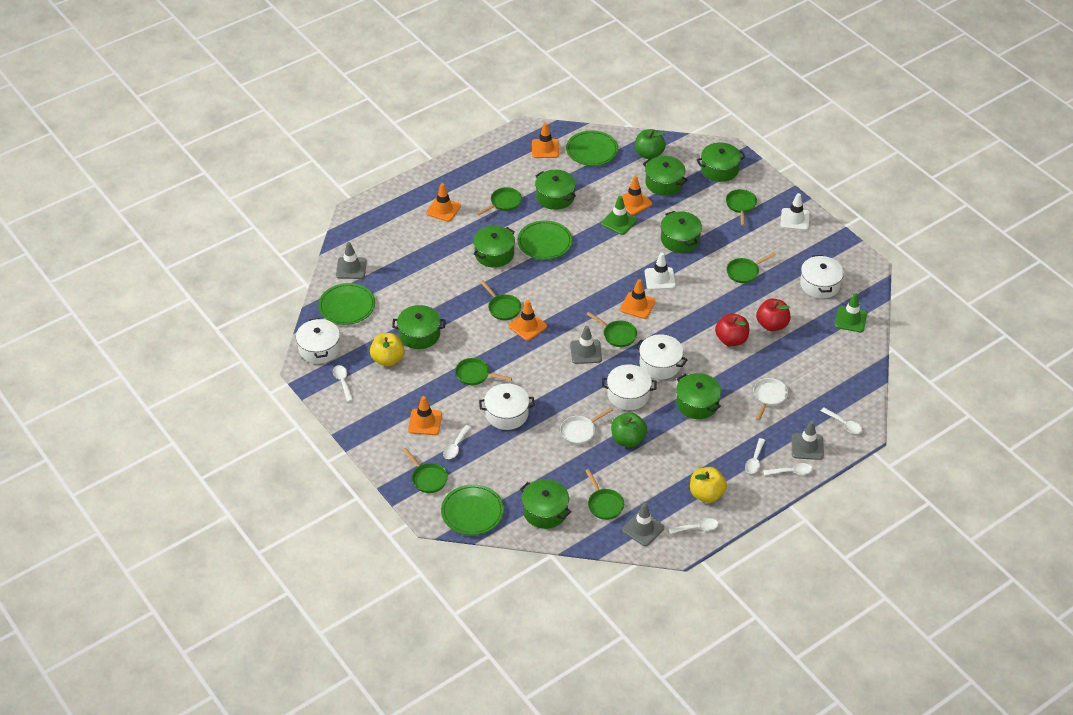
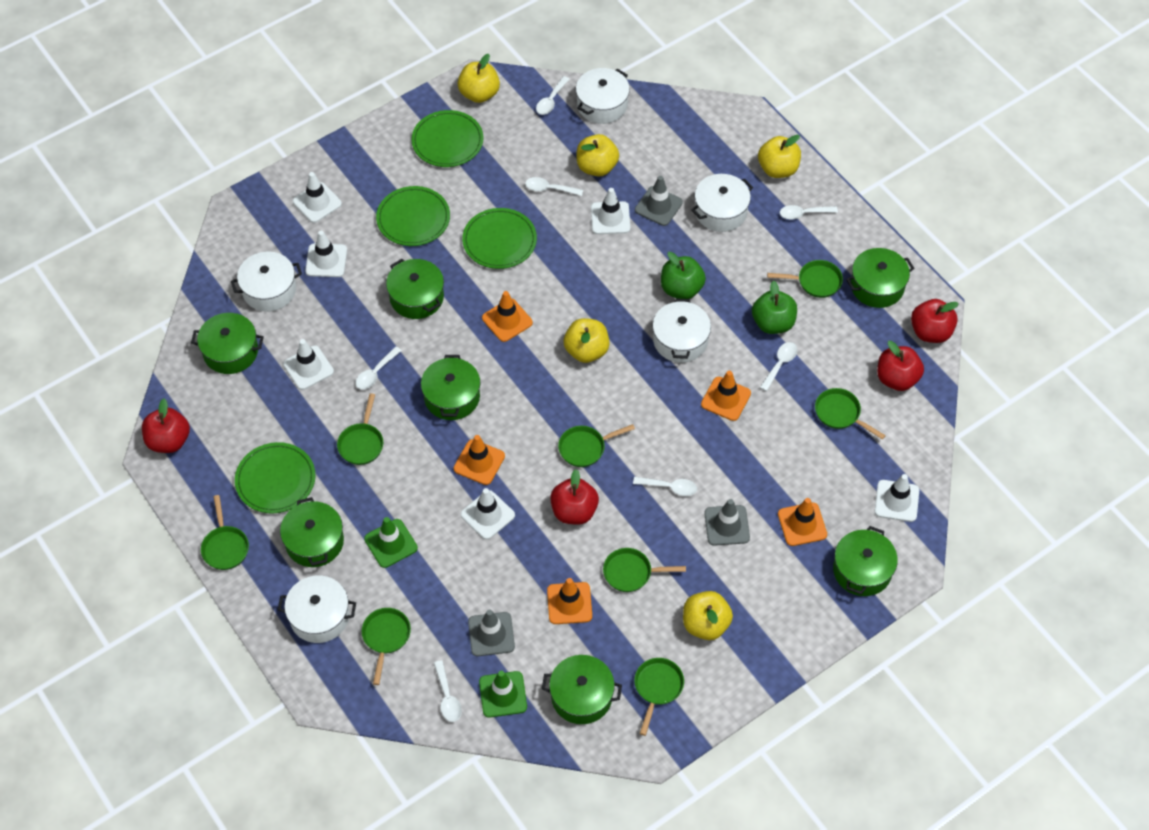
green pot: [392,305,446,349] [473,226,515,267] [520,479,571,529] [535,170,576,210] [643,156,688,196] [661,211,702,253] [676,373,721,419] [697,143,745,182] = 8 -> [191,313,264,374] [280,497,344,567] [386,259,444,319] [421,355,480,420] [542,655,622,724] [833,526,898,596] [846,248,915,308] = 7
grey traffic cone: [336,242,367,279] [570,326,602,364] [622,503,664,546] [791,421,824,460] = 4 -> [468,609,515,656] [635,176,683,226] [704,499,750,546] = 3
orange traffic cone: [408,396,442,435] [426,183,461,222] [509,300,547,341] [532,123,559,158] [616,176,652,215] [620,279,655,319] = 6 -> [454,435,505,485] [482,291,533,342] [547,578,592,624] [701,371,751,421] [778,498,827,546] = 5
red apple: [715,313,749,346] [756,299,790,332] = 2 -> [142,399,190,453] [550,469,599,525] [877,341,924,391] [911,299,959,343] = 4
white pan: [560,407,613,445] [753,378,788,421] = 2 -> none = 0
white spoon: [333,365,353,402] [443,425,471,459] [668,518,719,534] [745,438,765,474] [763,463,813,476] [821,408,862,434] = 6 -> [355,346,402,390] [434,660,462,722] [525,177,583,196] [536,76,569,115] [633,477,697,496] [760,342,797,391] [780,205,838,220] = 7
white traffic cone: [645,253,676,290] [780,193,810,230] = 2 -> [283,339,334,390] [293,172,342,223] [305,231,347,277] [461,488,515,539] [591,188,630,234] [875,474,919,522] = 6
yellow apple: [370,333,405,366] [690,467,727,503] = 2 -> [458,54,500,103] [564,318,609,363] [577,134,619,176] [683,591,733,640] [758,135,801,178] = 5

